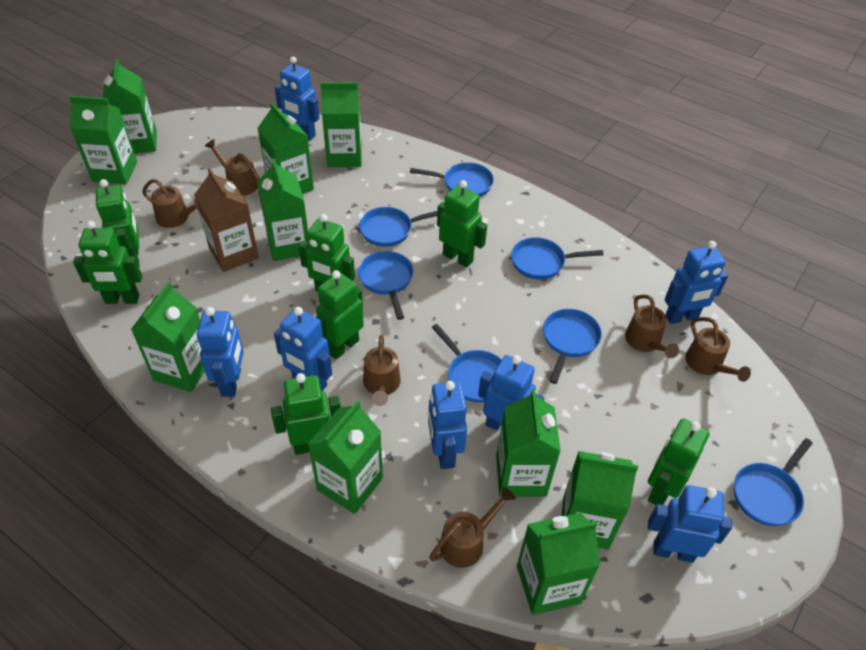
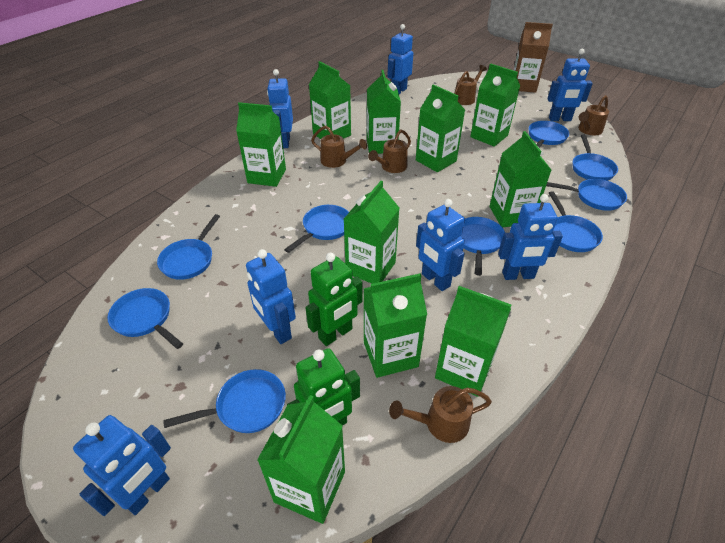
blue pan: [358,251,413,320] [359,207,437,247] [410,162,494,197] [431,324,502,403] [511,237,604,280] [543,309,602,384] [734,438,813,526] = 7 -> [107,288,183,349] [157,214,220,280] [163,369,286,433] [284,205,349,253] [461,217,505,276] [529,121,569,148] [546,179,627,211] [549,191,603,252] [573,135,618,181] = 9
brown watering can: [142,179,198,228] [205,139,260,196] [363,335,401,406] [429,487,516,568] [625,294,679,358] [685,317,751,382] = 6 -> [311,126,367,168] [368,129,411,173] [389,386,492,443] [454,65,487,105] [578,95,609,136] = 5
green robot: [73,221,142,304] [96,179,139,266] [271,373,341,455] [299,214,355,292] [315,270,364,359] [437,180,487,268] [648,419,710,505] = 7 -> [287,348,360,426] [305,253,363,346] = 2

